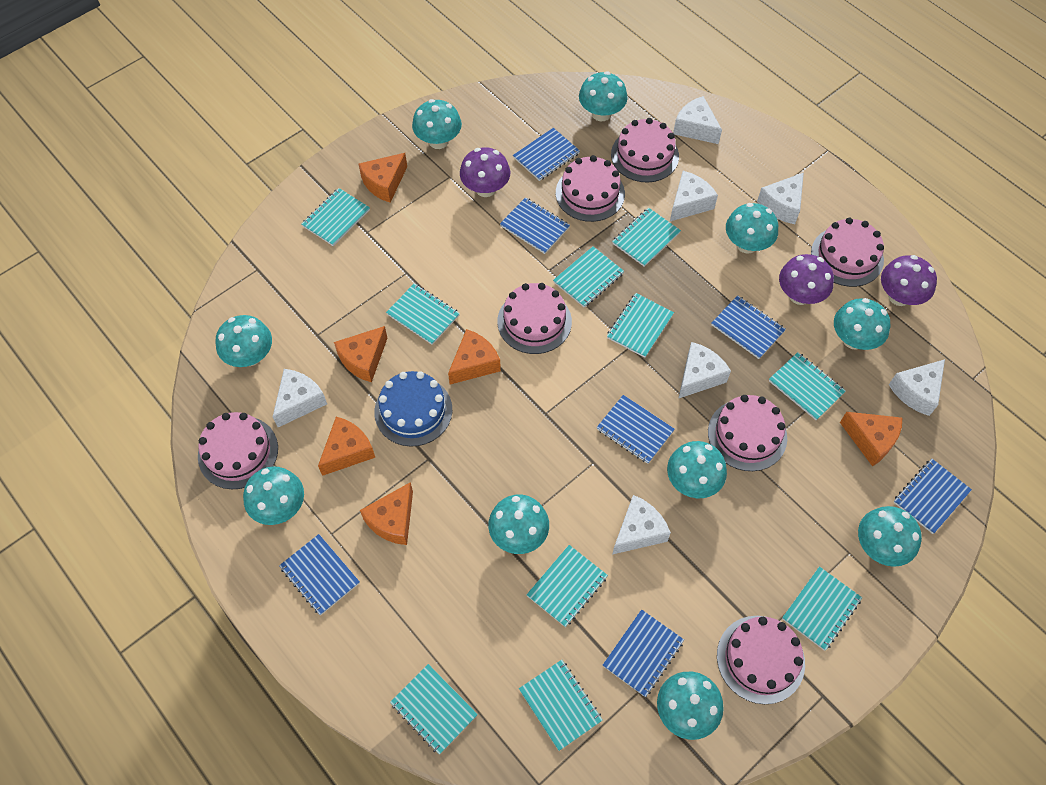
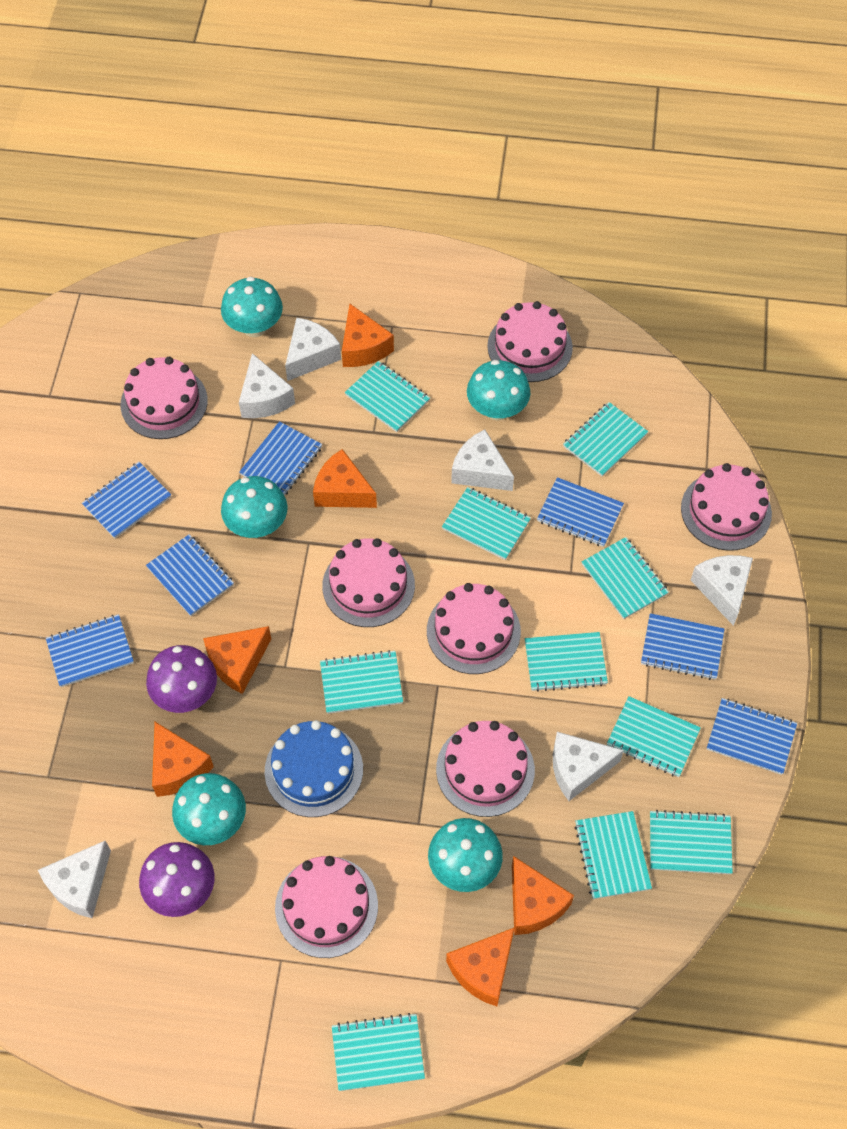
purple mushroom: [460,147,510,197] [779,254,834,305] [881,255,937,306] = 3 -> [139,842,215,917] [146,645,217,713] = 2
turquoise mushroom: [215,315,272,367] [243,466,304,525] [412,99,462,149] [488,495,549,554] [579,71,627,121] [657,672,724,740] [667,441,727,498] [726,203,778,254] [834,298,890,350] [858,506,922,567] = 10 -> [172,773,246,845] [221,277,283,337] [221,476,288,538] [428,818,503,892] [467,360,530,421] = 5
white cheese: [273,369,327,427] [612,495,671,554] [670,171,718,221] [673,96,722,144] [678,342,731,399] [757,172,804,224] [889,359,945,416] = 7 -> [38,841,111,918] [239,353,295,418] [285,318,341,381] [451,429,514,491] [553,732,624,801] [691,555,753,626] = 6

